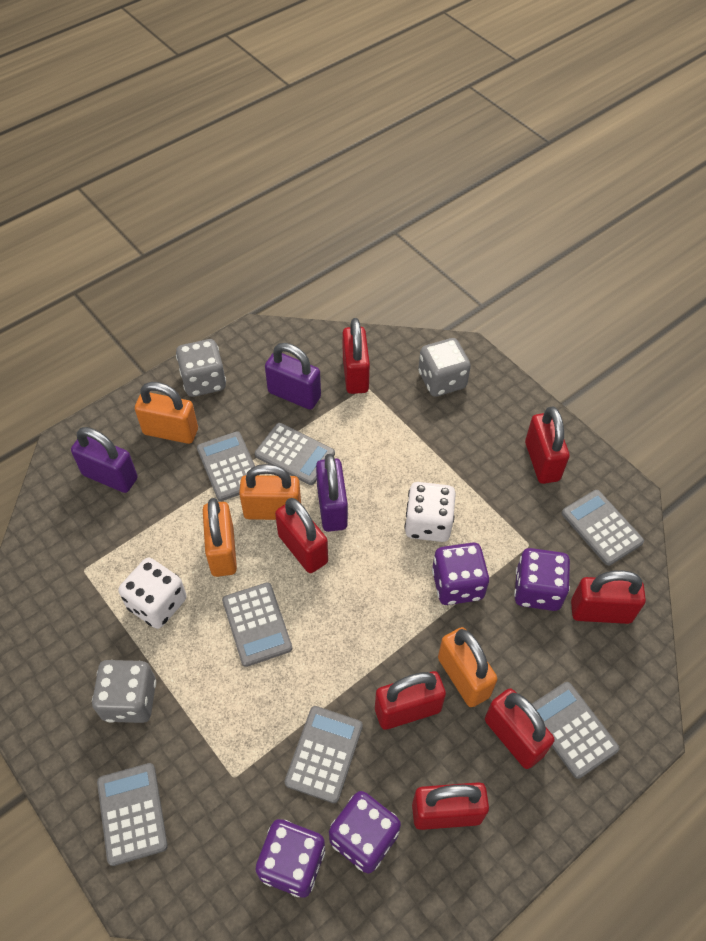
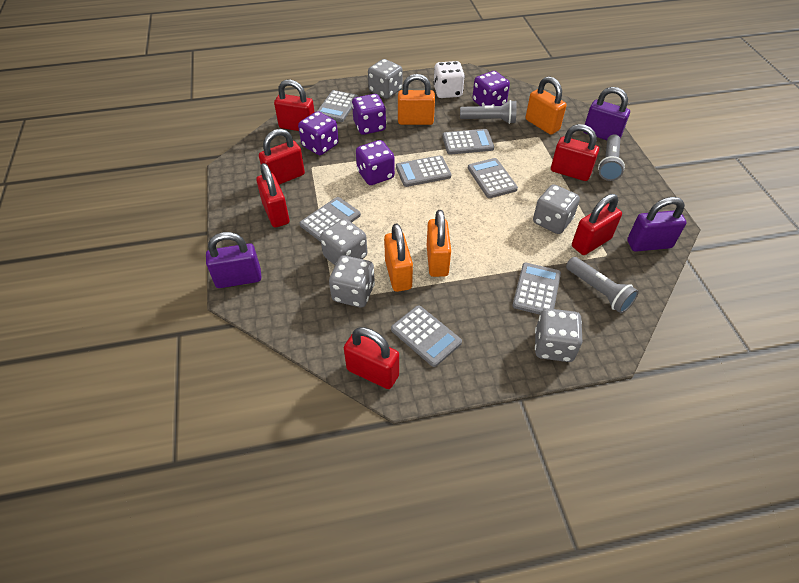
grey dice: [92,660,156,723] [176,339,226,397] [418,338,471,397] = 3 -> [320,218,367,265] [329,255,375,307] [368,59,403,99] [533,184,580,234] [535,308,582,362] = 5
grey flashlight: none = 0 -> [460,100,517,124] [566,257,639,313] [598,134,625,181] = 3
red padlock: [275,498,328,573] [343,318,370,394] [375,671,446,730] [412,782,489,830] [485,688,555,769] [525,407,570,484] [571,570,646,624] = 7 -> [256,163,289,228] [259,129,305,185] [274,80,315,131] [344,327,399,389] [551,124,599,181] [572,194,622,255] = 6
white dice: [118,558,187,629] [405,482,456,542] = 2 -> [433,61,465,98] = 1

